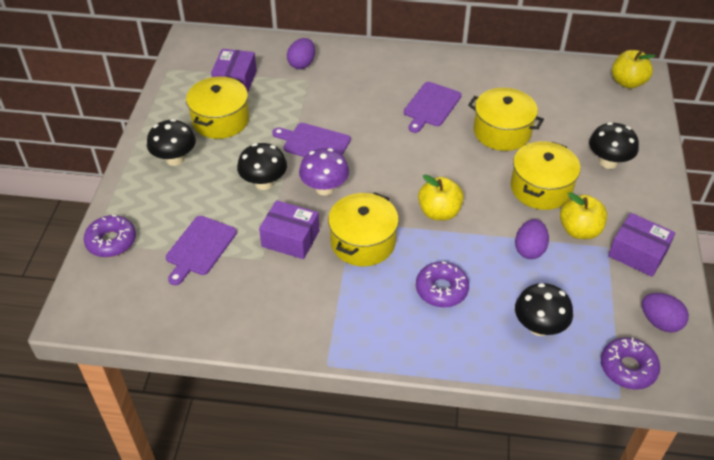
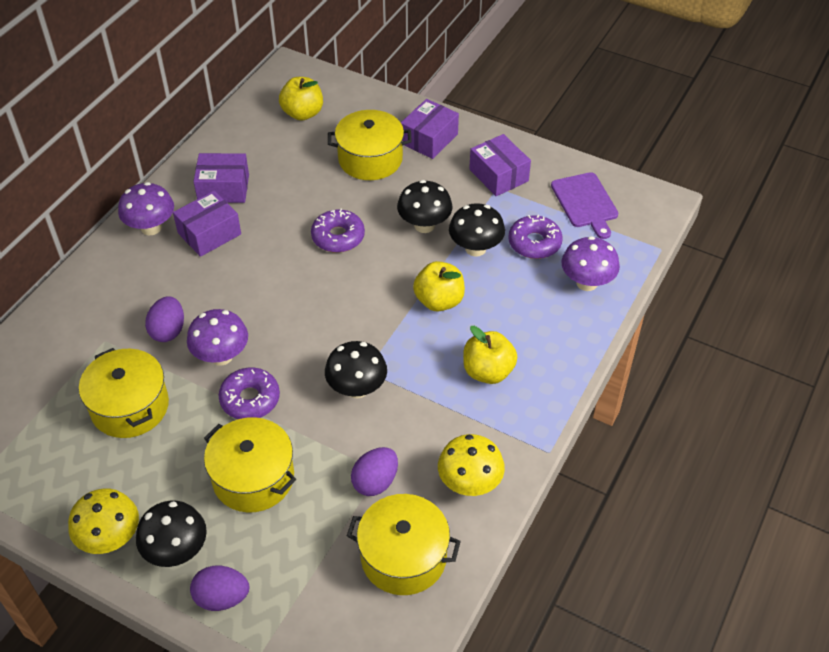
purple box: [211,49,257,92] [259,200,319,259] [608,213,675,277] = 3 -> [173,191,241,257] [193,153,249,203] [401,99,459,159] [469,134,531,196] = 4
purple cutting board: [166,216,237,285] [272,123,351,157] [404,82,461,133] = 3 -> [551,172,618,239] = 1
purple mushroom: [299,148,349,196] = 1 -> [118,182,174,235] [187,309,248,365] [562,236,620,291] = 3
yellow mushroom: none = 0 -> [68,488,139,554] [438,434,505,496] = 2

